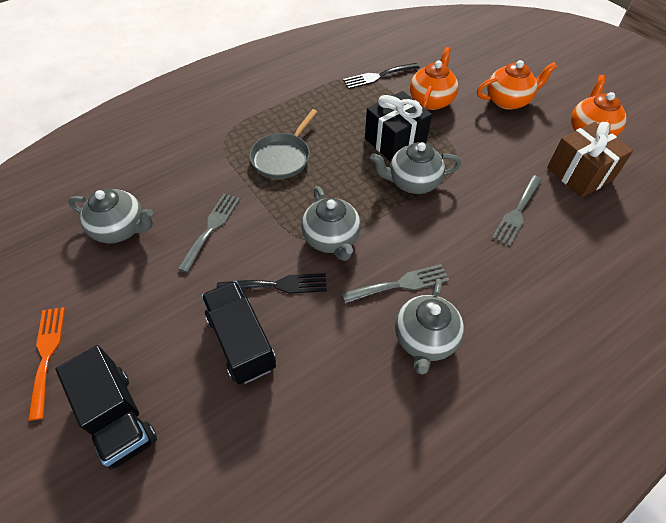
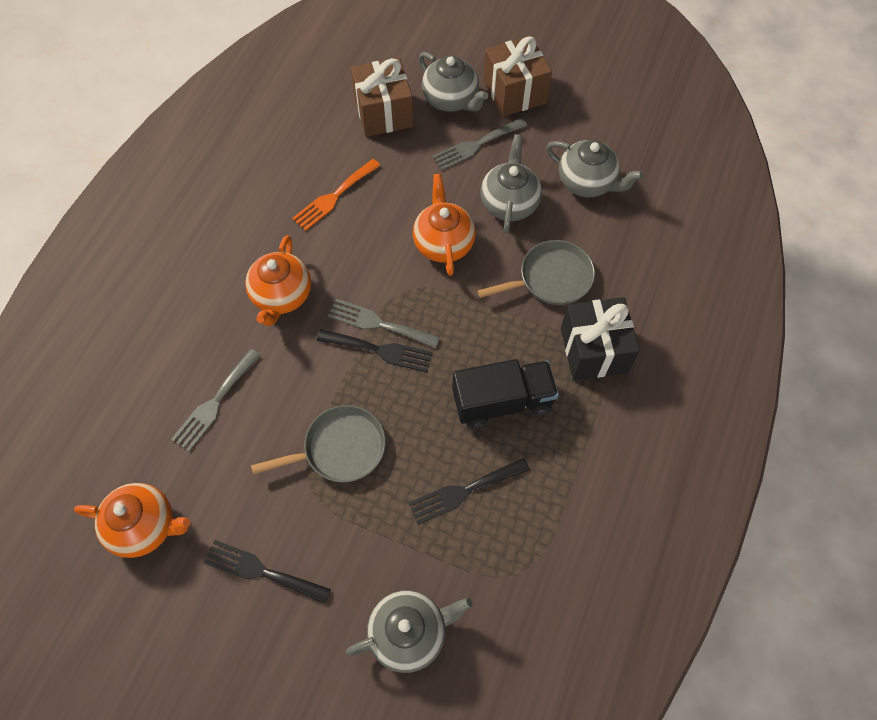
black fork: [217,273,327,294] [343,63,420,89] = 2 -> [204,540,331,604] [317,329,433,372] [409,458,530,525] = 3
black truck: [56,345,157,470] [201,281,276,384] = 2 -> [452,359,559,428] = 1
brown gift: [547,122,633,198] = 1 -> [351,58,414,137] [483,36,552,117] = 2
grey pan: [250,109,317,179] = 1 -> [251,405,386,482] [478,240,595,305] = 2

